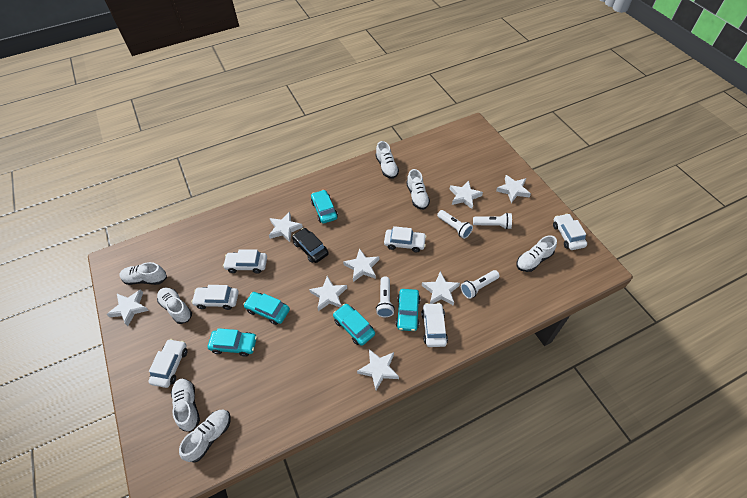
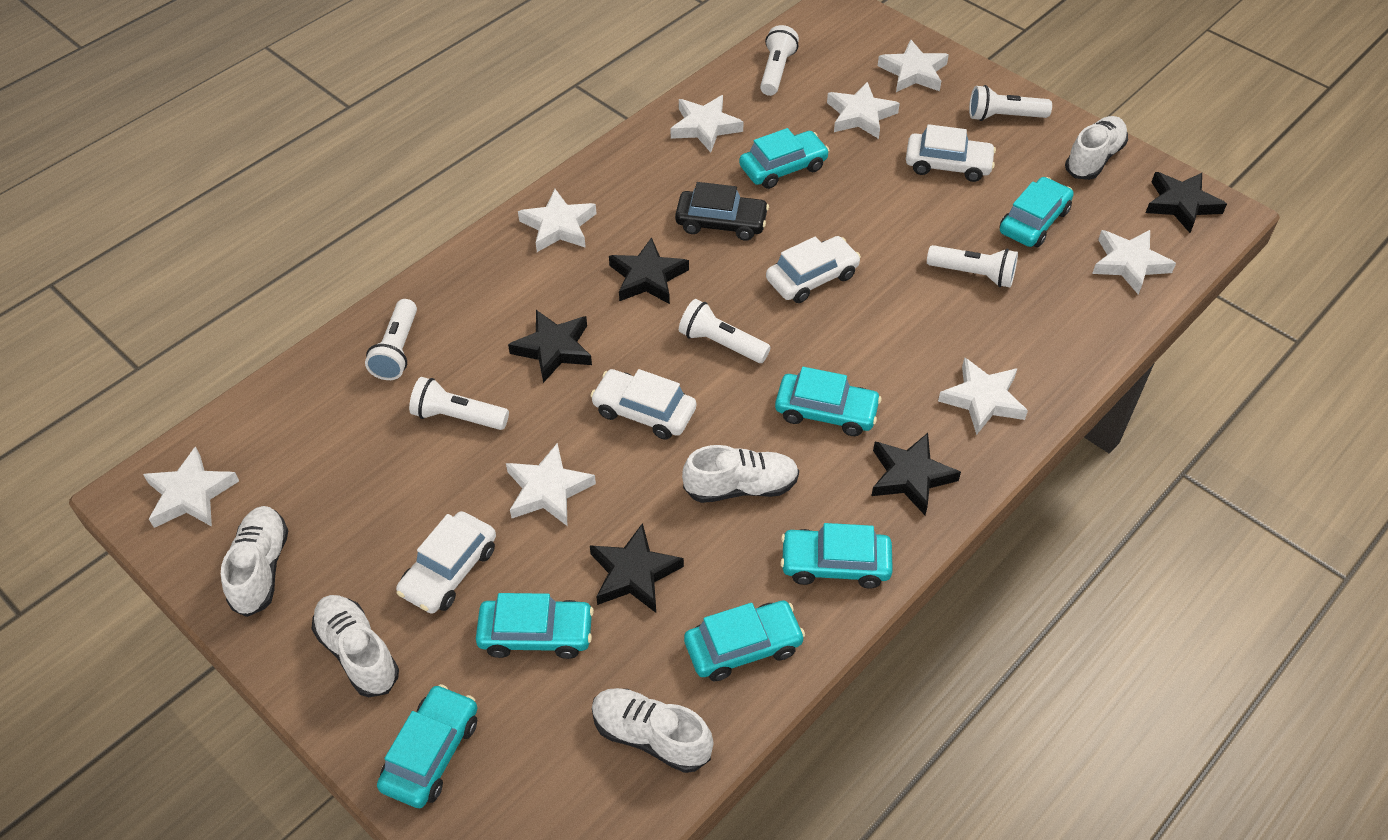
black star: none = 0 -> [508,310,592,383] [590,523,684,613] [609,237,689,304] [871,433,961,515] [1146,172,1227,233] = 5
turquoise car: [208,328,257,357] [243,292,290,325] [311,190,338,224] [333,304,375,346] [396,289,420,331] = 5 -> [377,684,477,808] [476,593,594,659] [684,601,805,681] [739,128,829,189] [775,367,881,436] [780,523,893,589] [1000,177,1074,247] = 7
white car: [148,339,188,388] [191,285,239,310] [223,249,267,274] [384,226,427,252] [421,303,448,347] [553,213,587,250] = 6 -> [396,511,496,614] [590,369,696,440] [766,236,861,303] [906,124,996,182] = 4
white flashlight: [376,277,395,317] [437,210,473,239] [461,270,500,299] [473,213,512,230] = 4 -> [365,299,417,380] [409,377,509,430] [679,299,771,363] [760,25,799,96] [927,245,1018,288] [969,85,1052,121] = 6
white shoe: [119,262,167,285] [157,288,192,324] [171,379,200,431] [179,410,231,463] [375,141,399,179] [406,169,430,210] [516,235,557,272] = 7 -> [221,506,288,617] [312,595,399,697] [592,688,713,773] [682,445,799,503] [1065,116,1128,180] = 5

